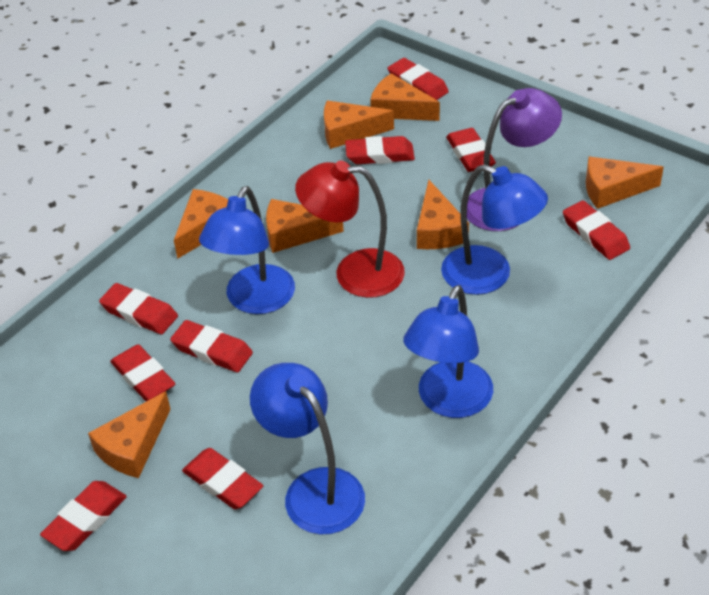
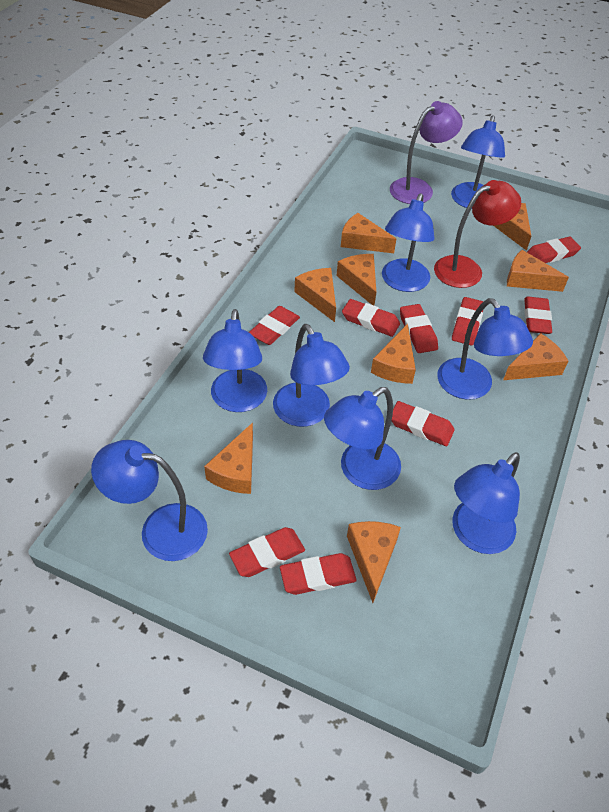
blue lamp: [199,186,295,314] [250,363,365,535] [403,285,493,418] [441,164,548,295] = 4 -> [91,440,208,561] [203,309,267,412] [273,324,350,427] [324,387,401,490] [382,193,434,292] [437,298,533,400] [451,116,505,208] [452,452,520,554] = 8
orange cheese: [88,391,171,478] [174,189,228,259] [266,199,344,253] [324,101,394,149] [370,73,440,121] [417,180,469,249] [586,157,664,209] = 7 -> [204,423,253,494] [294,268,336,322] [336,254,376,305] [341,213,396,253] [347,521,401,603] [371,324,416,384] [493,203,532,251] [503,333,568,380] [507,250,569,292] = 9

